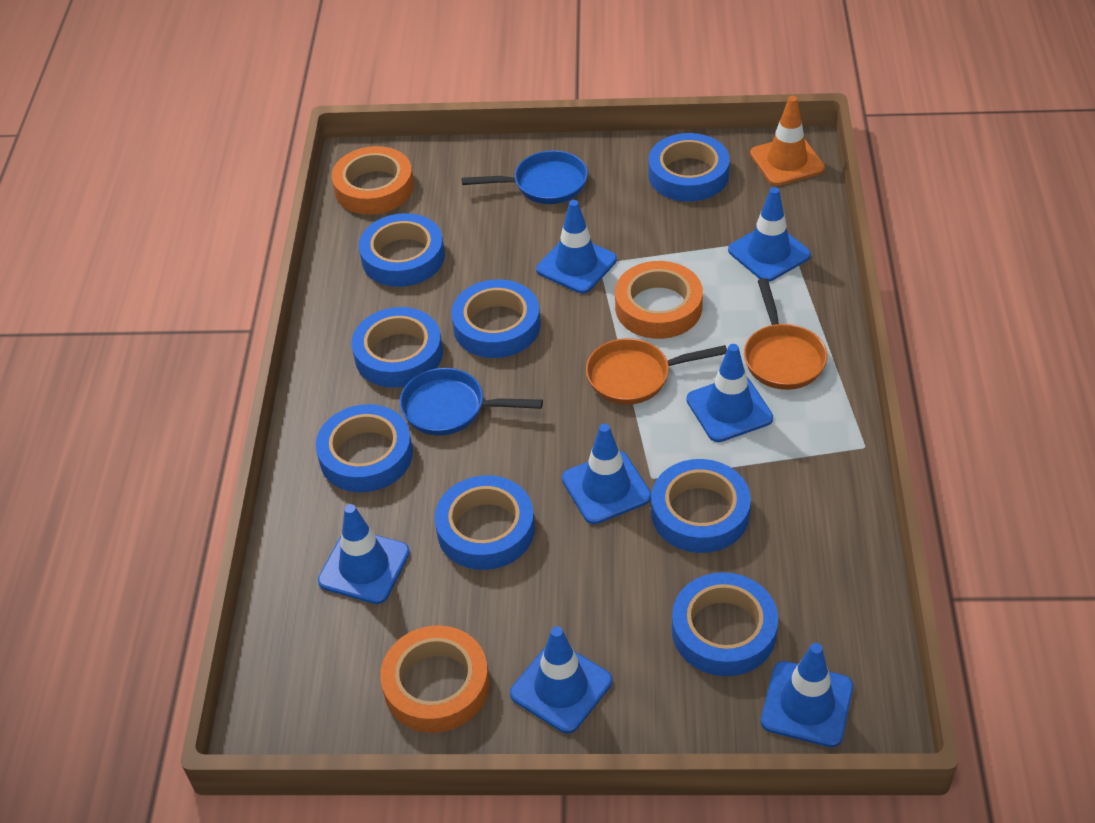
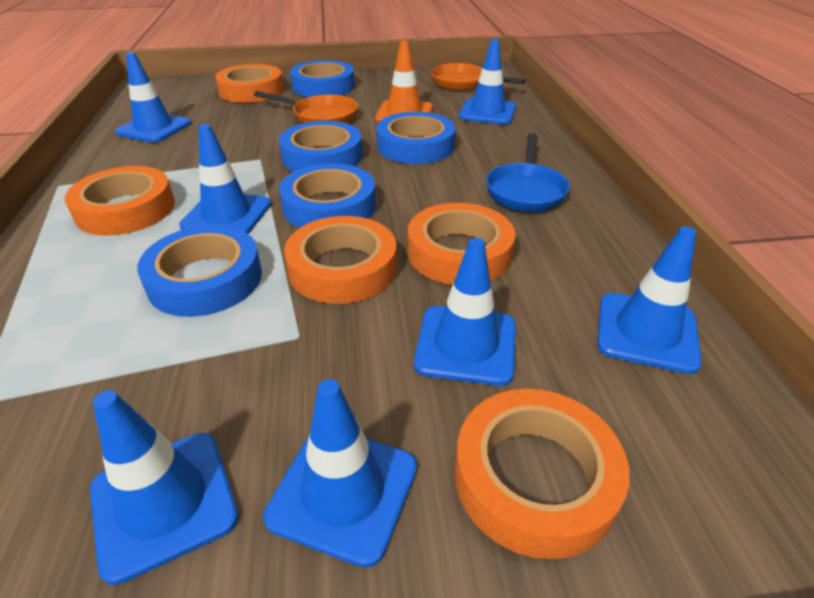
blue pan: [400,368,543,436] [461,150,588,204] = 2 -> [486,133,570,212] = 1
blue tape: [316,404,413,492] [352,307,443,388] [359,213,445,287] [435,475,535,570] [451,279,540,358] [649,133,730,202] [651,459,751,553] [672,572,778,676] = 8 -> [137,225,262,317] [279,121,363,172] [279,163,376,228] [290,60,355,97] [377,112,456,164] = 5
orange tape: [332,146,414,215] [380,625,489,733] [615,261,703,339] = 3 -> [65,166,175,236] [215,64,284,103] [284,216,397,304] [408,203,516,285] [455,389,630,559] = 5

